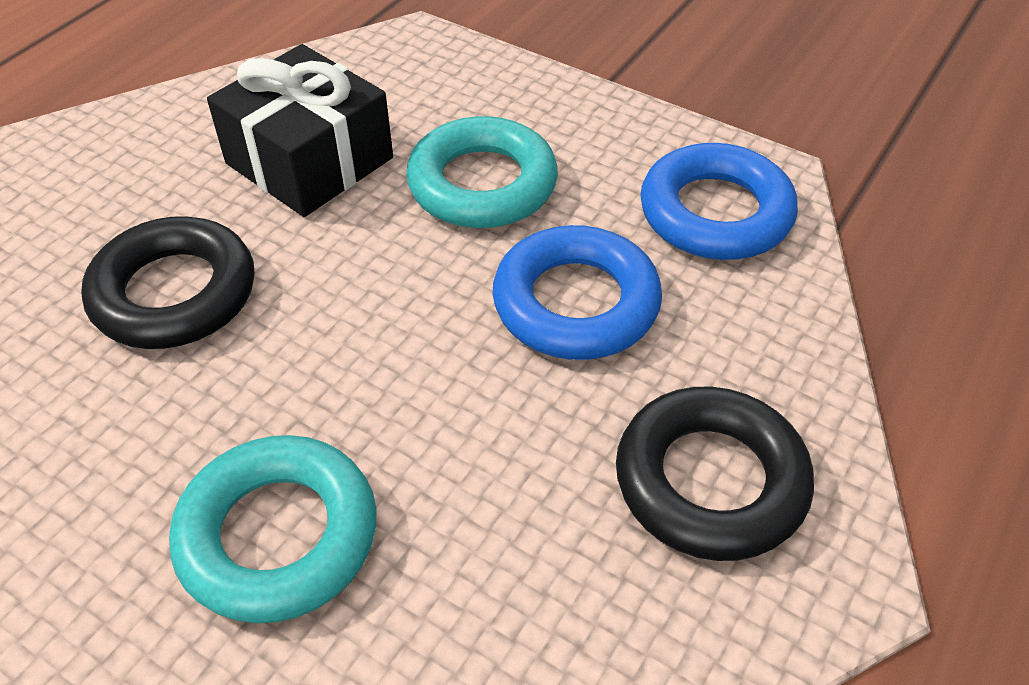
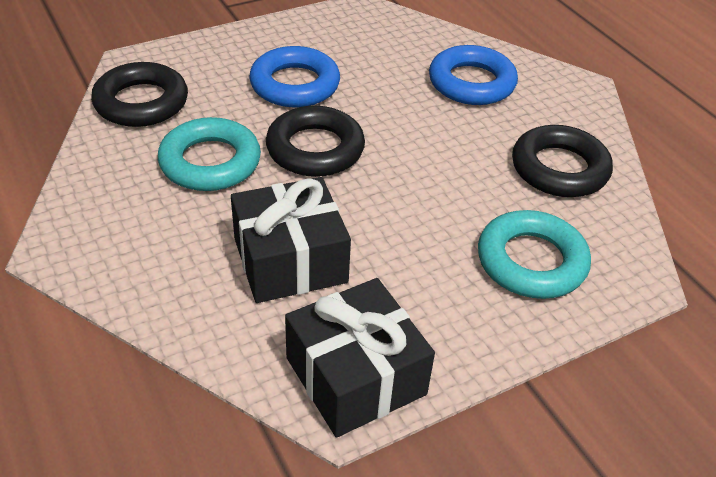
black gift: [207,44,393,217] = 1 -> [231,177,351,303] [285,278,435,438] = 2
black ring: [81,216,254,349] [616,387,814,561] = 2 -> [91,62,188,127] [266,106,365,177] [512,125,613,197] = 3

